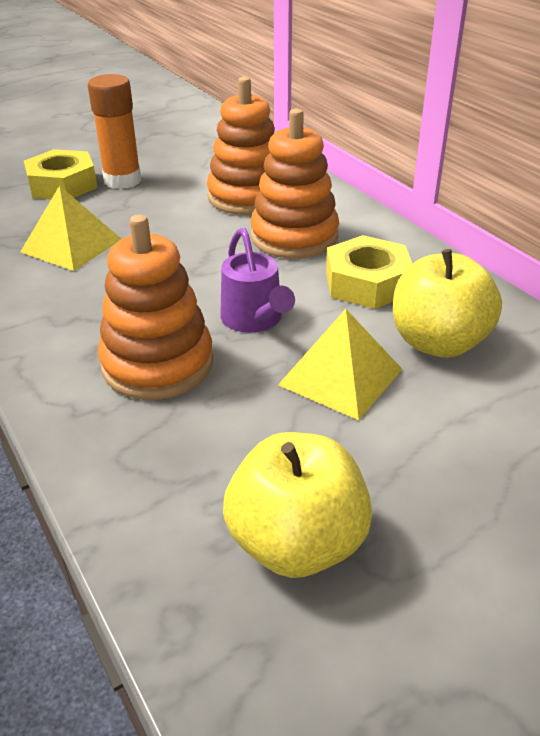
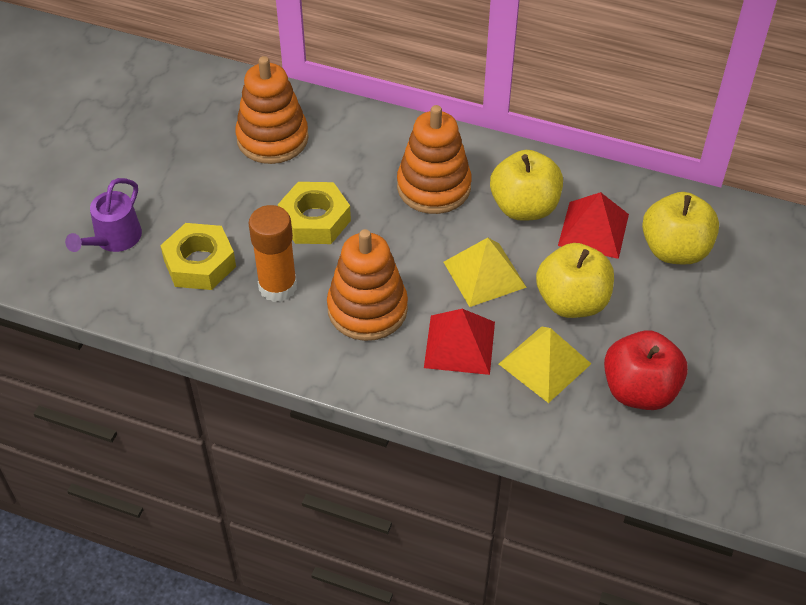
red apple: none = 0 -> [604,330,688,410] = 1
red pyramid: none = 0 -> [424,309,495,375] [558,192,629,259] = 2
yellow apple: [223,432,372,578] [393,249,502,358] = 2 -> [490,150,563,221] [536,243,614,318] [642,192,719,265] = 3

